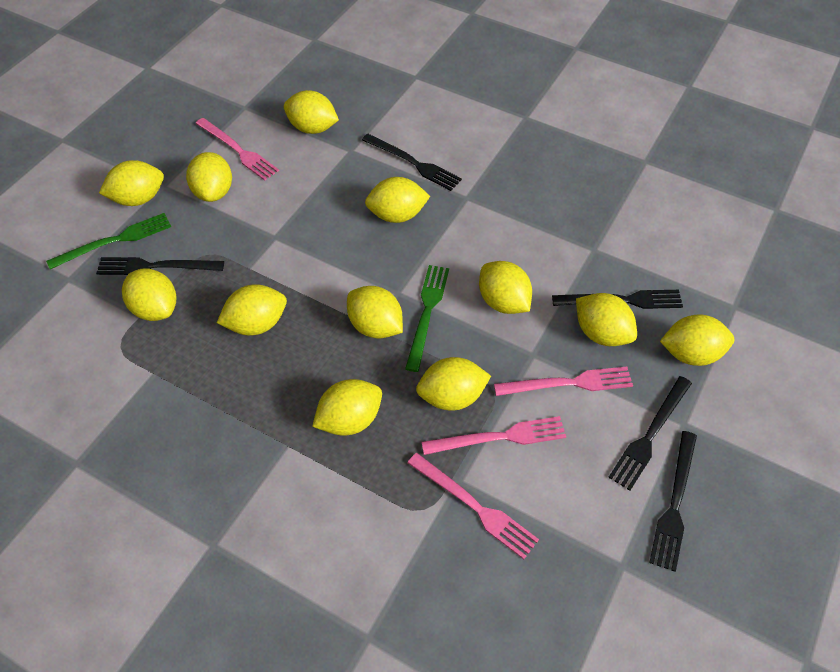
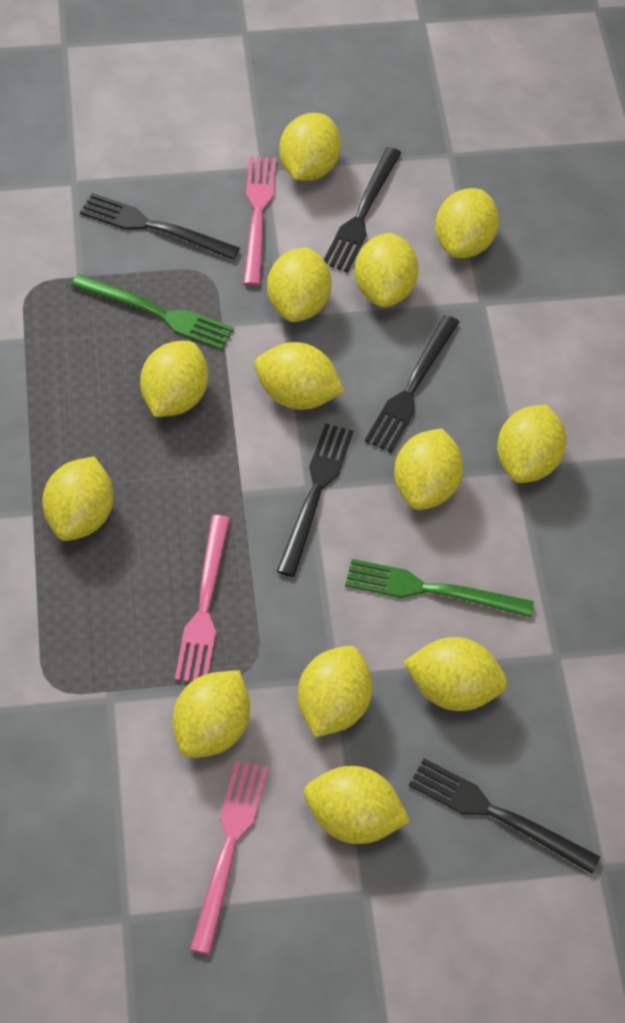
pink fork: [195,118,279,181] [408,453,539,559] [422,416,566,455] [494,366,633,396] = 4 -> [175,515,230,682] [190,760,268,955] [243,157,276,286] = 3
yellow lemon: [99,160,164,206] [122,269,176,321] [186,152,232,202] [217,284,287,335] [284,90,339,134] [312,379,382,436] [347,286,403,339] [365,177,430,223] [416,357,491,411] [479,261,532,314] [576,293,637,346] [660,314,734,366] = 12 -> [42,457,113,541] [140,341,208,417] [172,670,250,758] [255,342,345,410] [267,247,331,322] [279,113,341,181] [298,646,373,737] [304,766,410,844] [355,233,419,307] [394,429,463,510] [404,637,507,711] [435,188,499,258] [497,405,566,483] = 13

